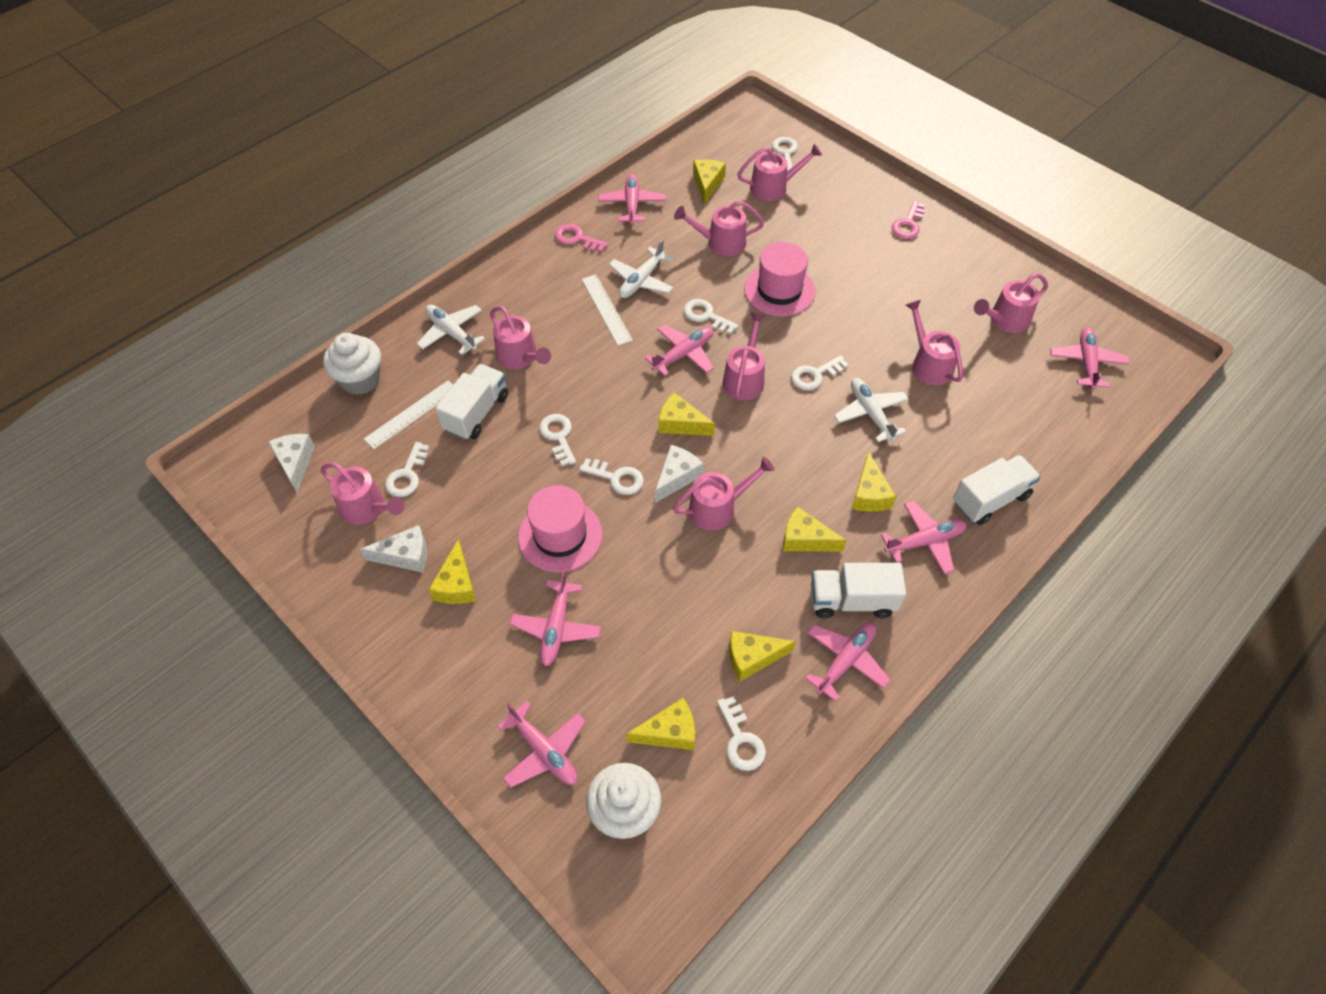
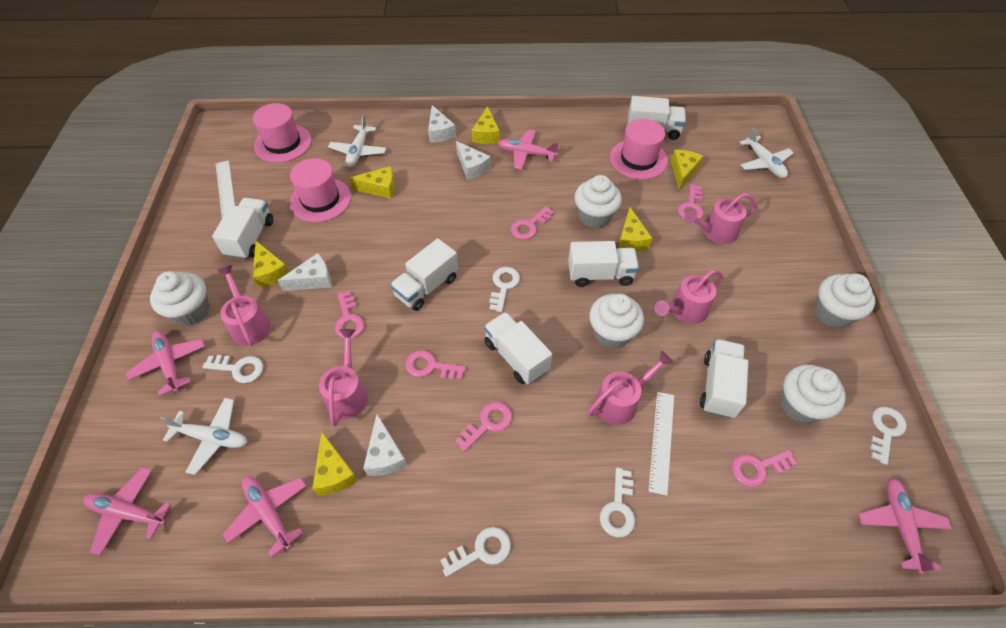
pink hat: [518,485,602,572] [744,242,815,316] = 2 -> [253,103,311,163] [290,158,351,222] [610,119,668,179] = 3
pink key: [555,224,608,252] [892,201,925,239] = 2 -> [335,291,364,338] [406,350,466,380] [455,402,512,452] [511,206,554,240] [678,184,704,219] [732,450,797,487] = 6
pink plane: [498,701,586,788] [510,570,601,667] [598,174,666,225] [645,324,714,376] [805,623,890,702] [881,501,967,574] [1050,327,1129,390] = 7 -> [83,467,171,556] [126,331,205,396] [222,476,307,557] [498,129,559,170] [858,478,952,574] = 5
pink watering can: [321,462,405,525] [490,306,551,369] [673,457,775,530] [674,200,764,256] [722,312,766,400] [737,144,822,201] [906,300,963,385] [974,273,1048,333] = 8 -> [218,265,271,346] [319,329,368,426] [587,351,673,425] [654,270,723,324] [684,193,757,244] = 5
white cheese: [268,434,315,492] [360,525,427,572] [655,445,704,503] = 3 -> [278,253,332,291] [363,414,407,476] [428,105,456,143] [456,141,491,180] = 4
white cupcake: [323,333,381,395] [586,763,661,839] = 2 -> [150,271,209,326] [574,175,622,228] [589,294,644,349] [780,365,846,424] [815,273,875,328] = 5
white key: [385,442,429,497] [539,414,576,466] [579,458,644,495] [684,299,739,334] [717,696,766,771] [772,137,798,171] [791,355,849,390] = 7 -> [203,355,263,383] [440,527,511,577] [489,267,520,312] [600,468,635,537] [870,407,907,465] = 5
white truck: [435,364,508,440] [811,563,906,618] [953,455,1041,525] = 3 -> [212,198,273,260] [390,238,458,311] [484,312,552,384] [568,241,639,287] [628,96,686,140] [700,339,748,418] = 6
yellow cheese: [429,539,476,604] [626,698,695,750] [658,393,715,436] [693,159,726,204] [729,631,796,682] [783,506,847,552] [852,451,896,512] = 7 -> [252,241,289,288] [312,432,358,496] [349,166,395,199] [471,106,500,144] [618,207,653,252] [671,150,703,190] = 6

